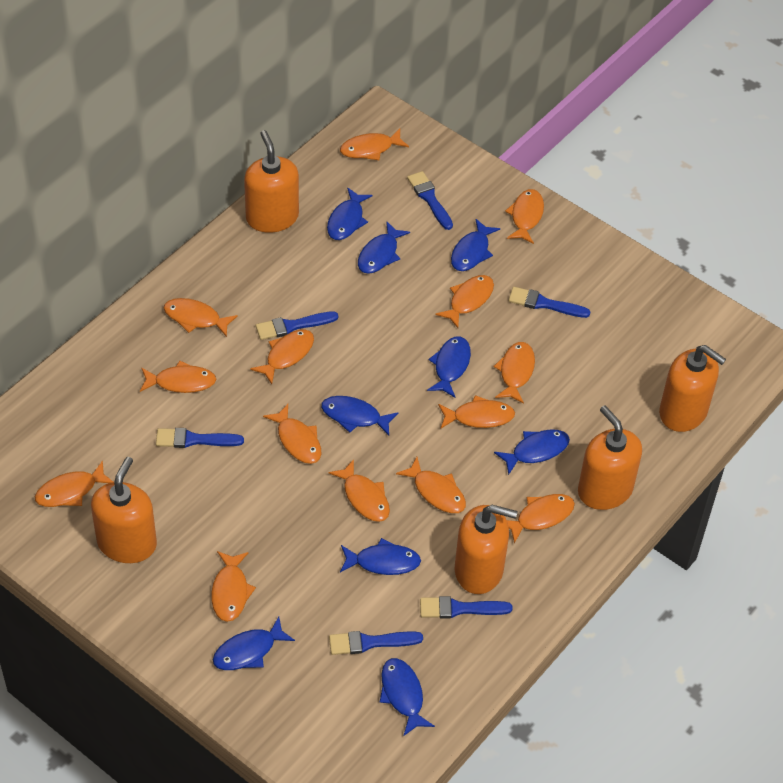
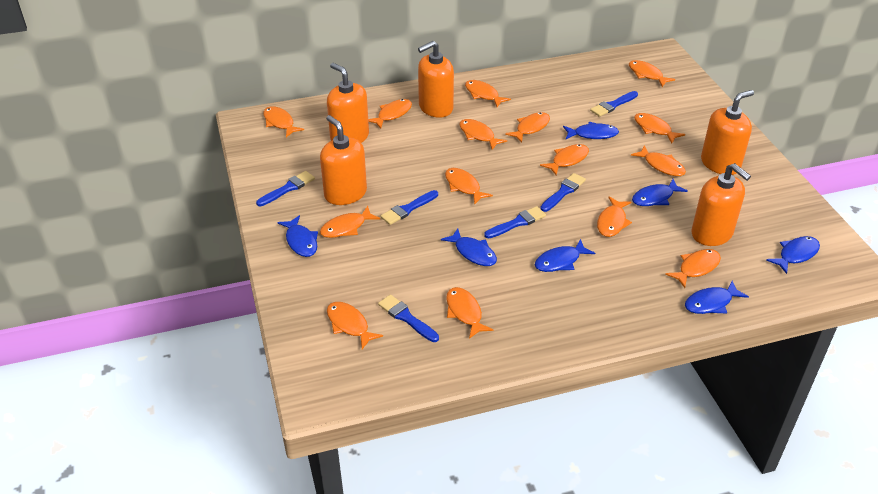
blue fish: [213,617,295,670] [321,396,398,436] [327,188,373,240] [340,538,421,575] [358,221,410,274] [379,658,435,736] [427,336,471,398] [451,219,500,271] [494,429,570,475] = 9 -> [277,215,318,257] [441,229,497,266] [535,239,595,272] [563,122,619,139] [632,179,688,206] [685,281,749,314] [766,236,820,274] = 7
orange fish: [35,461,113,507] [140,361,216,393] [163,298,238,337] [211,551,256,622] [250,329,314,384] [263,404,321,464] [329,459,390,522] [340,129,409,161] [396,457,466,513] [435,275,494,328] [438,395,515,428] [493,342,535,404] [505,189,544,244] [507,494,575,543] = 14 -> [263,106,304,137] [320,206,380,238] [327,302,383,349] [368,99,412,129] [445,168,493,205] [446,287,493,339] [459,119,507,150] [465,80,511,107] [505,112,550,143] [540,144,589,175] [597,197,632,237] [629,60,675,87] [631,146,686,176] [634,113,685,143] [665,249,721,288] = 15

